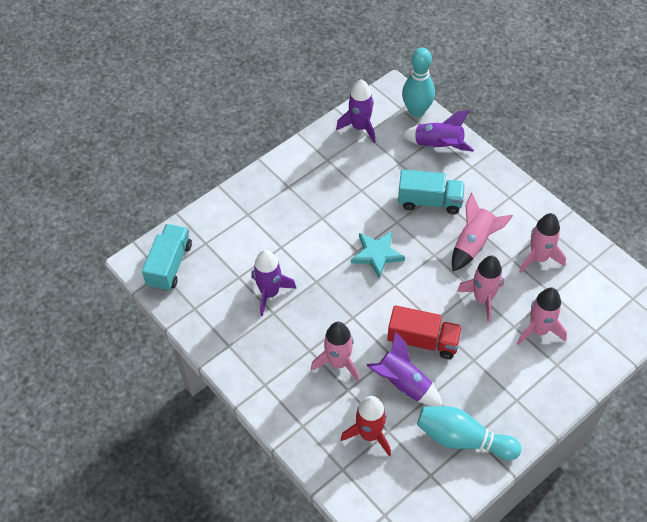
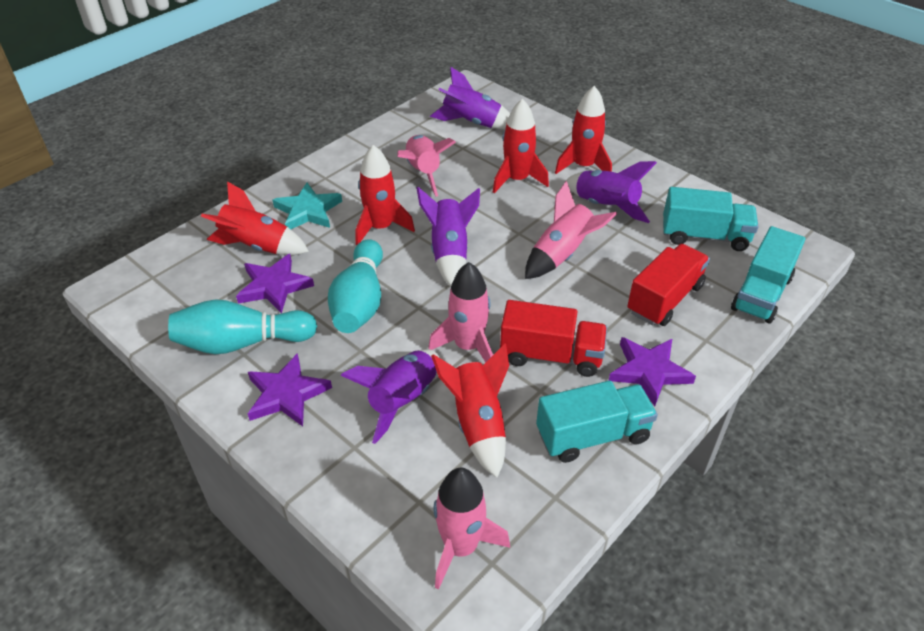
pink rocket: [311,322,360,382] [452,193,513,271] [457,256,504,323] [517,288,567,345] [519,213,566,273] = 5 -> [397,135,456,197] [428,262,493,362] [433,468,510,590] [525,181,617,279] = 4
purple star: none = 0 -> [236,254,314,313] [248,353,332,427] [609,337,696,406] = 3
red rocket: [341,396,391,456] = 1 -> [201,181,309,255] [356,145,415,245] [431,343,509,478] [493,99,549,193] [555,86,612,174] = 5
red truck: [388,305,462,359] = 1 -> [500,300,607,377] [627,244,710,326] = 2
turquoise truck: [142,224,192,291] [398,169,465,214] = 2 -> [536,380,658,463] [663,187,758,251] [731,226,805,324] = 3

